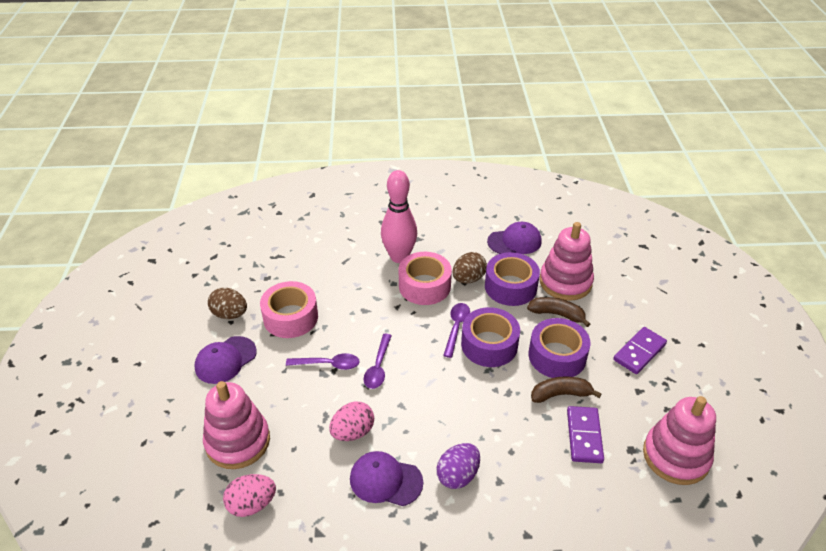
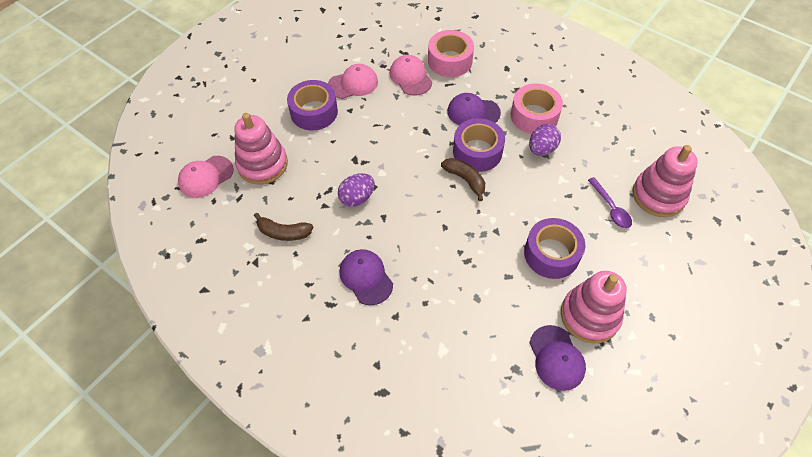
brown egg: [208,288,247,319] [453,252,487,284] = 2 -> none = 0
pink bowling pin: [381,170,417,263] = 1 -> none = 0
pink cap: none = 0 -> [178,156,234,198] [328,64,378,99] [390,55,432,96] = 3
pink egg: [223,474,276,517] [329,402,374,441] = 2 -> none = 0
purple domino: [567,406,604,463] [613,327,667,374] = 2 -> none = 0
purple egg: [436,443,480,489] = 1 -> [338,173,375,207] [529,124,561,156] = 2
purple spoon: [286,353,360,370] [364,334,392,389] [443,303,470,358] = 3 -> [588,177,632,229] = 1

